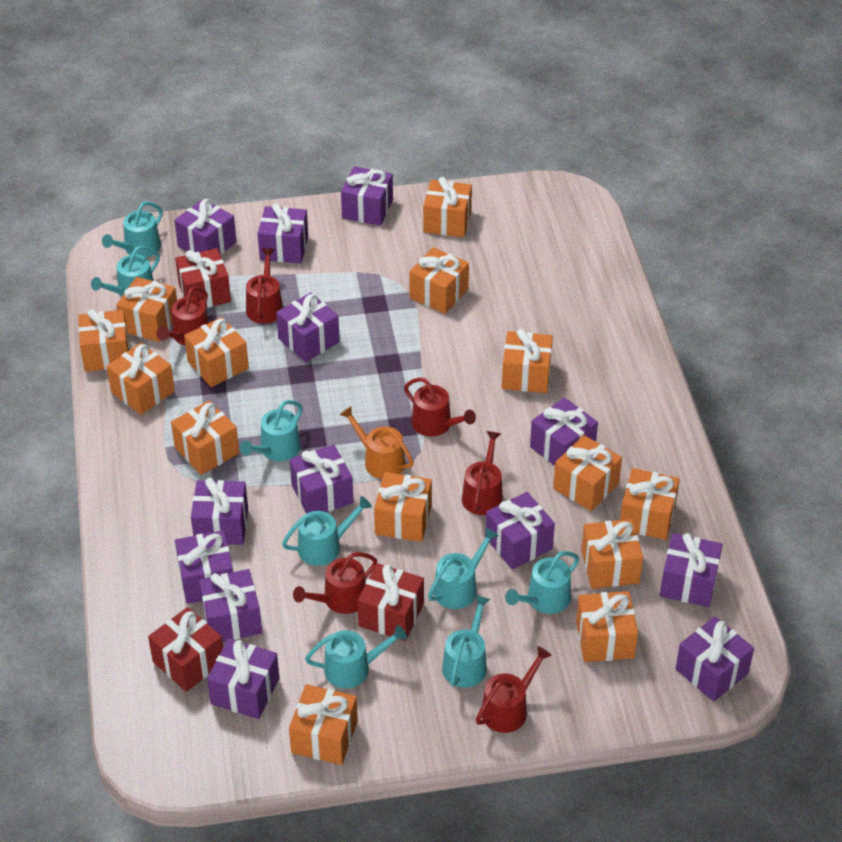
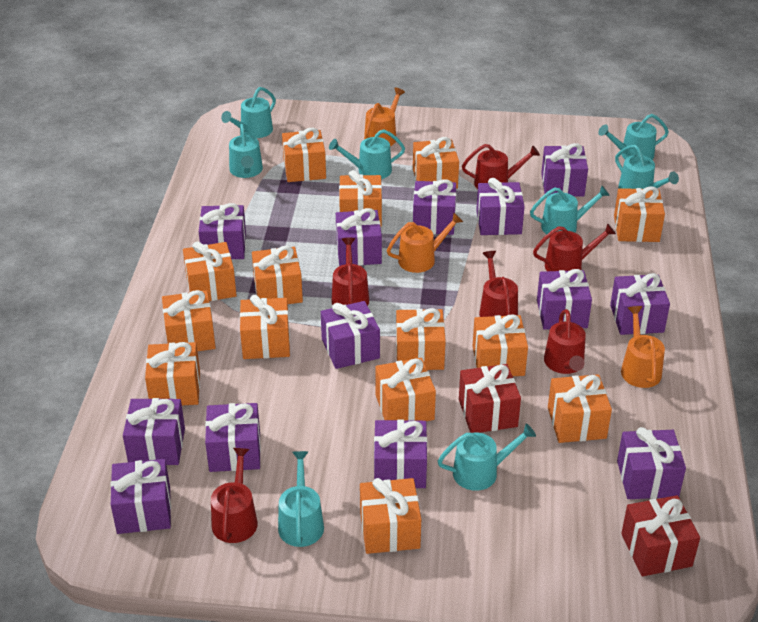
orange watering can: [340,406,414,479] = 1 -> [364,87,405,146] [387,213,463,273] [621,306,665,388] = 3
red gift: [148,607,223,692] [175,248,231,308] [357,563,424,641] = 3 -> [459,364,521,433] [621,495,700,576] = 2

